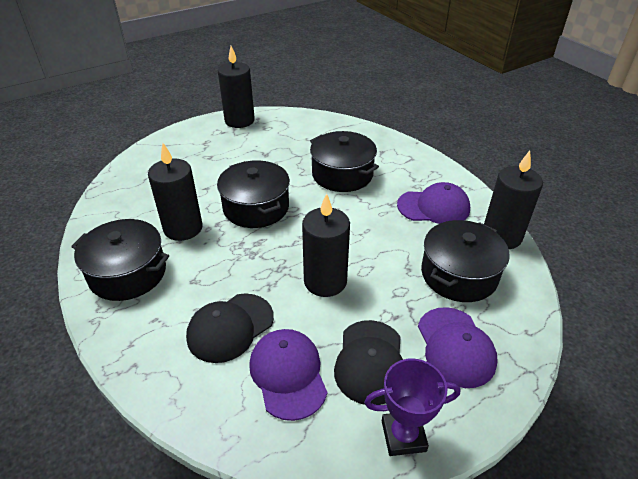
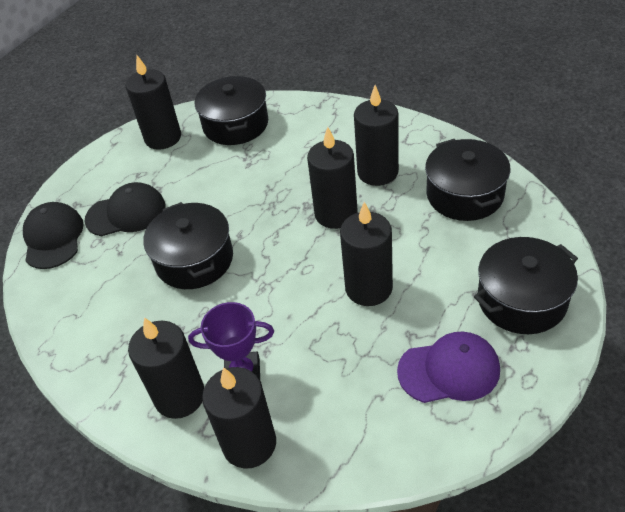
black candle: [148,143,203,241] [218,46,255,128] [302,193,350,297] [484,150,543,249] = 4 -> [126,55,181,150] [128,317,204,419] [202,367,276,469] [307,127,358,229] [340,202,393,306] [354,85,399,186] = 6
purple cap: [249,329,327,421] [397,182,470,224] [418,307,498,388] = 3 -> [397,331,500,403] = 1

